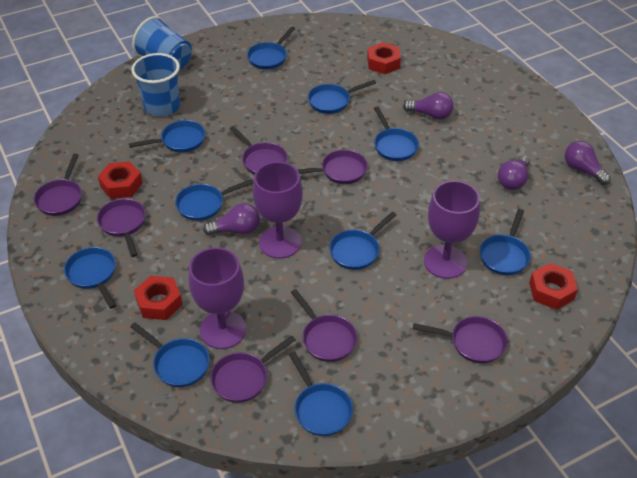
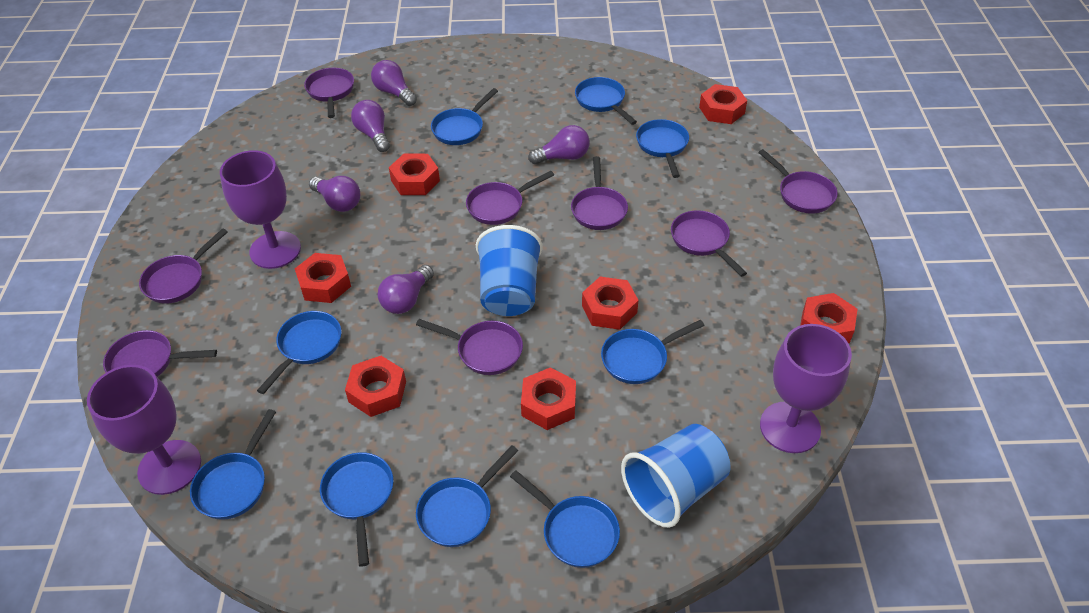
blue pan: [64,247,116,309] [129,120,205,153] [130,322,210,387] [175,179,254,221] [247,27,296,70] [289,351,353,436] [308,80,376,114] [329,212,396,270] [374,106,419,161] [480,209,531,275] = 10 -> [190,409,276,520] [257,311,341,394] [320,452,393,567] [416,445,518,547] [431,88,498,145] [510,470,620,568] [575,77,637,125] [601,320,705,384] [636,119,689,178] = 9
purple light bulb: [203,203,260,235] [403,92,454,120] [498,155,530,190] [565,141,611,185] = 4 -> [309,176,360,212] [351,100,390,152] [371,60,417,106] [378,265,434,314] [528,125,590,164] = 5
purple pan: [34,154,82,216] [97,198,146,257] [210,336,296,403] [229,126,288,175] [291,289,357,362] [298,150,368,184] [413,316,508,364] = 7 -> [103,330,217,377] [139,228,228,304] [304,68,354,118] [416,319,523,375] [466,171,554,225] [571,156,628,230] [671,210,747,277] [758,149,838,214] = 8
red nut: [98,161,142,199] [134,276,182,320] [367,42,401,74] [529,263,578,310] = 4 -> [295,253,351,303] [345,356,406,417] [389,154,440,195] [521,367,576,430] [582,277,639,330] [699,84,747,124] [800,293,858,343] = 7

